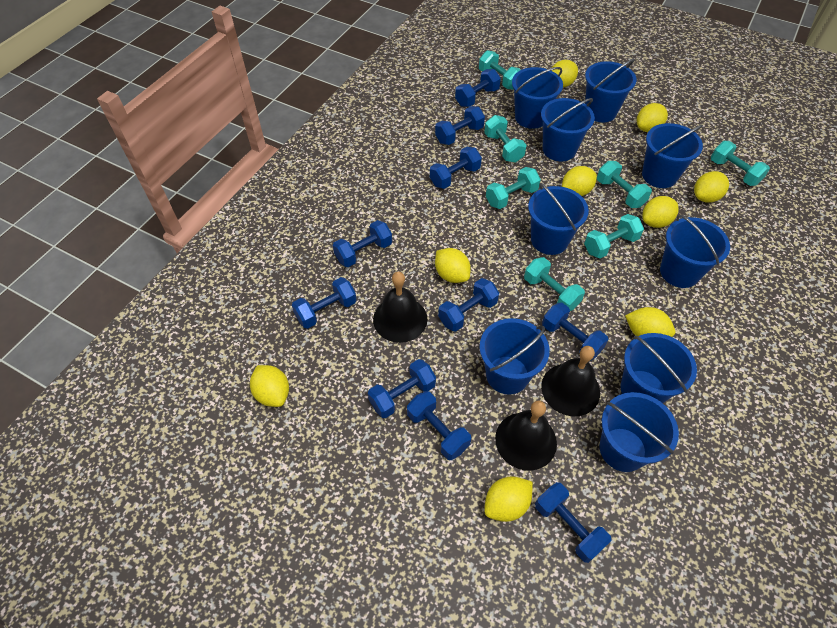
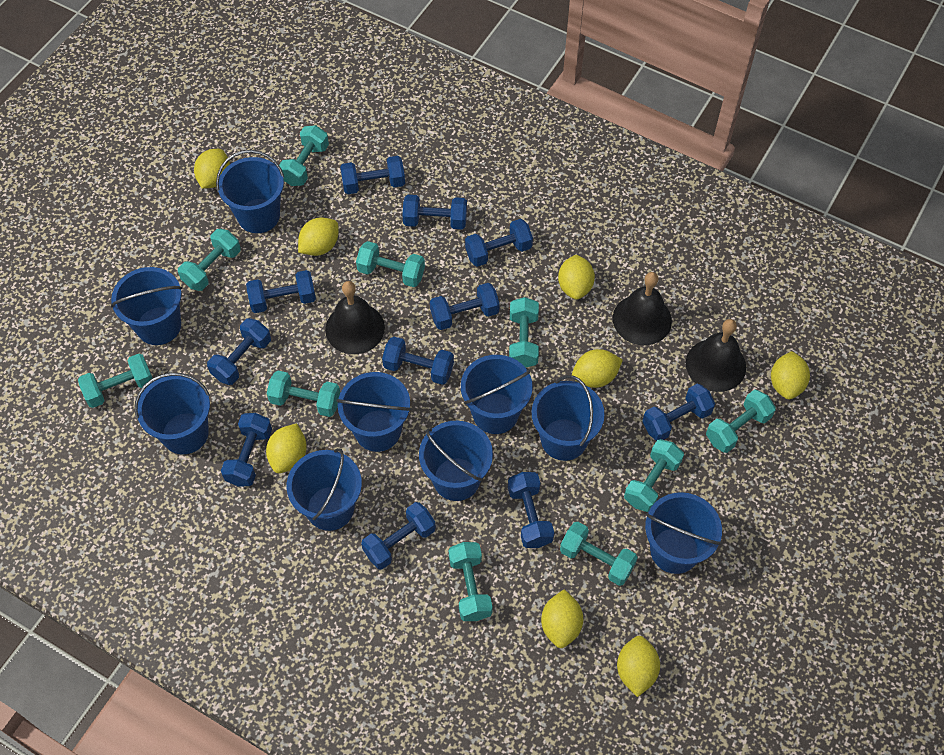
blue dumbbell: [292,277,357,329] [333,220,392,267] [368,359,436,418] [407,391,471,460] [430,147,482,189] [435,106,485,145] [438,278,499,332] [455,69,501,107] [535,482,612,563] [542,302,608,361] = 10 -> [207,318,271,385] [221,413,272,486] [246,270,316,313] [340,156,405,194] [361,502,436,570] [382,337,454,385] [402,195,467,229] [430,283,500,330] [465,219,533,267] [508,472,554,548] [642,384,715,441] = 11
turquoise dumbbell: [479,50,521,90] [484,115,526,162] [486,167,541,209] [524,257,585,311] [584,214,644,258] [597,161,652,208] [711,141,770,186] = 7 -> [78,354,152,408] [178,229,241,291] [267,371,340,417] [279,125,329,186] [356,241,425,287] [449,542,493,621] [509,297,539,368] [560,522,638,586] [624,439,684,512] [706,389,776,453] = 10
yellow lemon: [250,365,289,407] [435,248,471,283] [484,476,533,522] [551,60,578,87] [562,166,597,196] [625,307,675,337] [637,103,668,132] [642,196,679,228] [694,171,729,202] = 9 -> [194,149,230,189] [266,423,307,473] [298,218,339,256] [541,589,583,648] [558,254,595,300] [572,349,623,388] [617,636,660,697] [771,351,810,399] = 8

